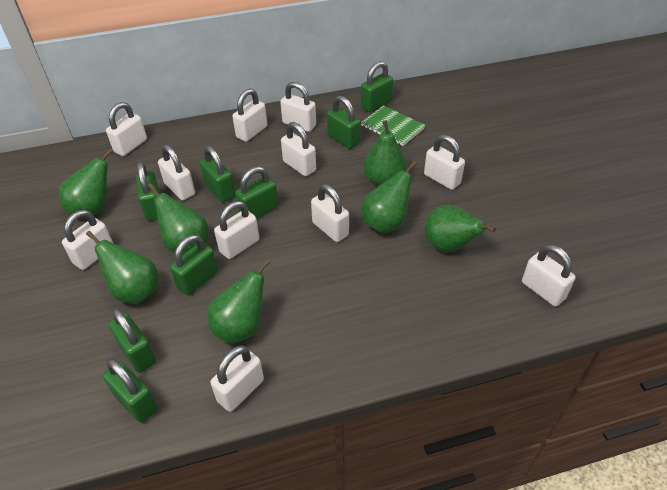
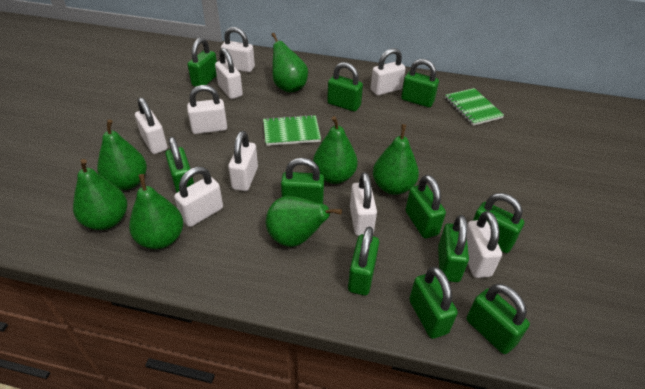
green notebook: [361,105,425,146] = 1 -> [263,115,321,146] [445,88,504,126] = 2
green padlock: [103,358,157,423] [108,308,156,373] [136,162,161,221] [170,234,218,295] [200,146,235,202] [235,166,278,218] [327,96,360,149] [361,61,393,112] = 8 -> [165,137,194,193] [187,38,217,87] [281,158,324,204] [327,62,363,112] [348,227,379,295] [401,59,439,108] [405,175,446,238] [409,267,458,339] [438,215,469,282] [467,284,530,354] [473,193,524,253] = 11
white padlock: [62,210,113,270] [106,102,147,156] [158,145,195,200] [210,345,264,412] [214,201,259,259] [232,88,267,142] [280,82,316,132] [281,122,316,176] [311,184,349,242] [424,135,465,190] [522,244,576,306] = 11 -> [135,97,168,154] [174,167,223,227] [187,85,227,134] [215,48,243,99] [221,27,255,73] [228,131,258,191] [350,172,377,236] [371,48,406,96] [467,211,502,278] = 9

